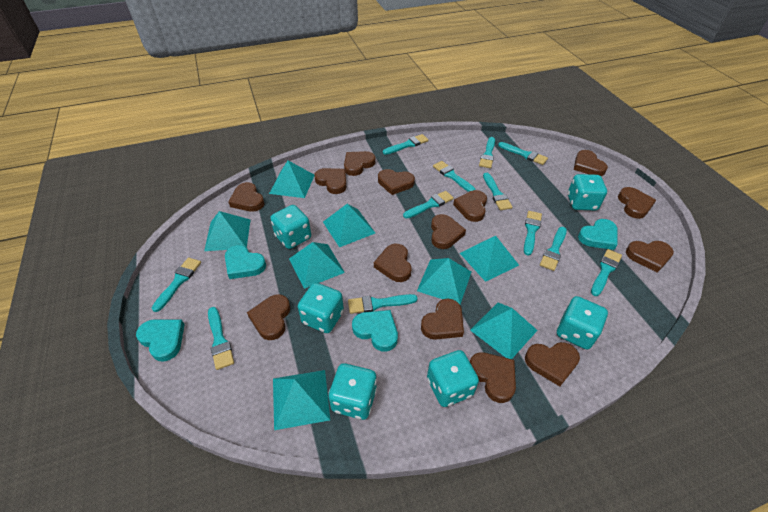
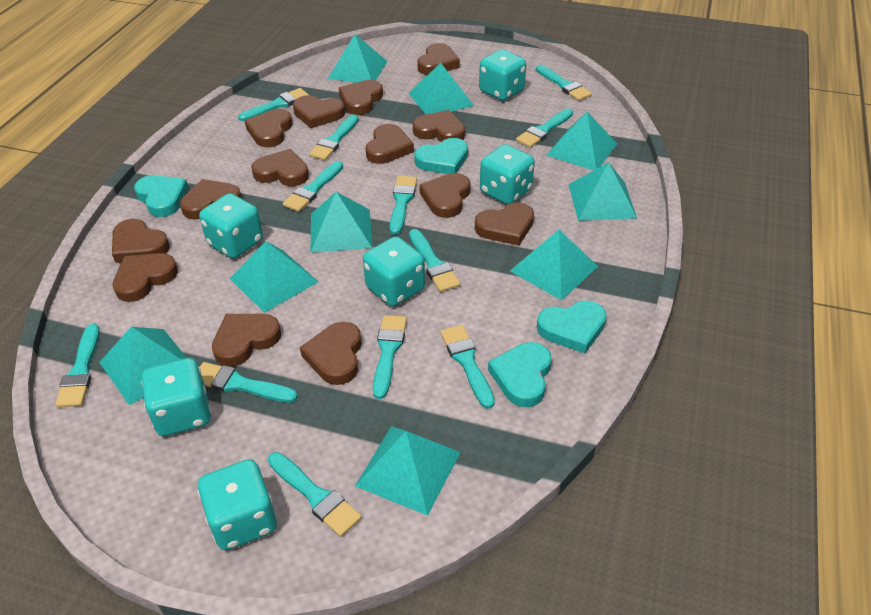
turquoise pyramid: [204,211,250,251] [269,160,314,198] [273,370,330,430] [289,242,345,289] [323,204,375,247] [417,258,471,304] [460,236,519,282] [470,302,538,359] = 8 -> [99,327,187,405] [230,241,318,313] [311,192,372,253] [328,34,388,83] [355,426,461,516] [409,63,474,114] [510,230,598,300] [546,112,617,170] [568,162,637,221] = 9

